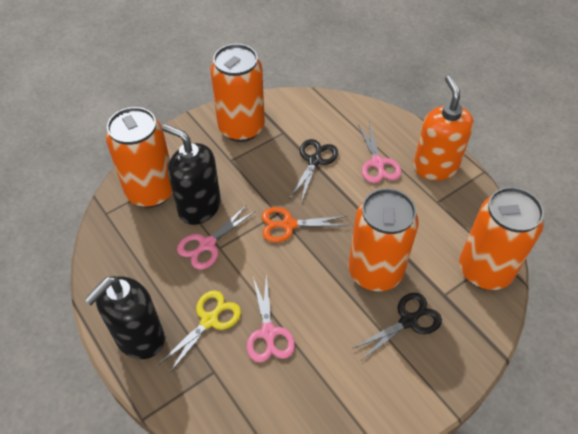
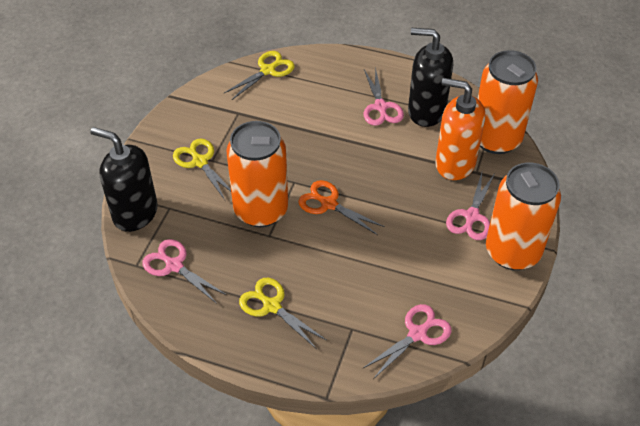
black scissors: [290,139,338,203] [352,293,442,360] = 2 -> none = 0
orange can: [106,107,173,208] [210,44,265,142] [348,188,419,291] [459,187,544,290] = 4 -> [226,121,288,227] [478,50,538,154] [486,163,561,270] = 3
pink scissors: [177,206,255,270] [247,276,295,363] [358,123,402,183] = 3 -> [142,239,227,304] [363,304,451,379] [364,67,404,126] [446,173,495,240] = 4
yellow scissors: [158,290,241,374] = 1 -> [173,138,231,200] [224,51,295,100] [239,278,326,348] = 3

